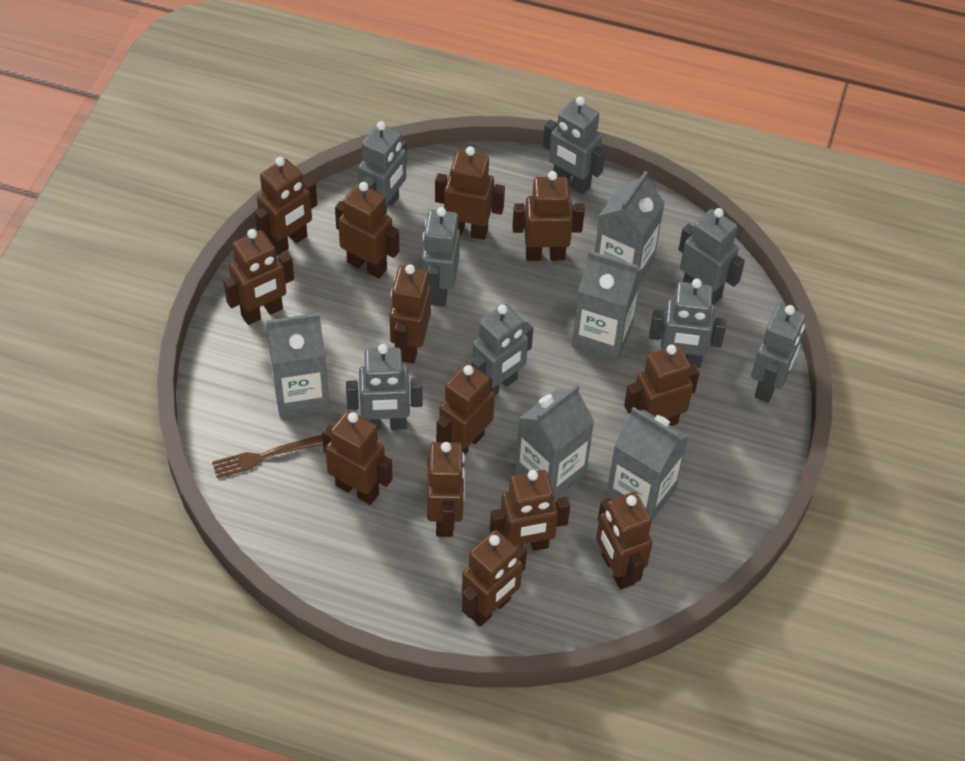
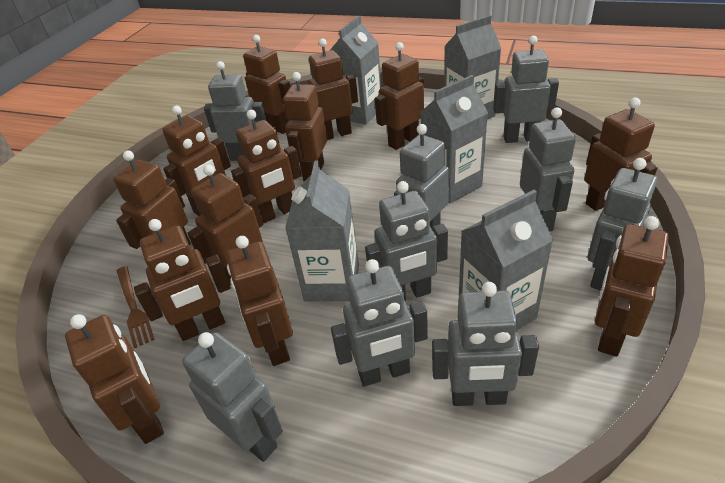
grey robot: [346,344,422,430] [358,121,407,214] [422,207,460,307] [471,304,533,395] [543,96,606,194] [649,279,727,368] [678,208,745,305] [751,305,806,403] = 8 -> [182,332,283,462] [204,61,266,161] [331,259,428,386] [365,181,448,301] [394,124,449,229] [432,282,539,406] [493,36,559,143] [520,107,576,232] [588,158,657,291] = 9

